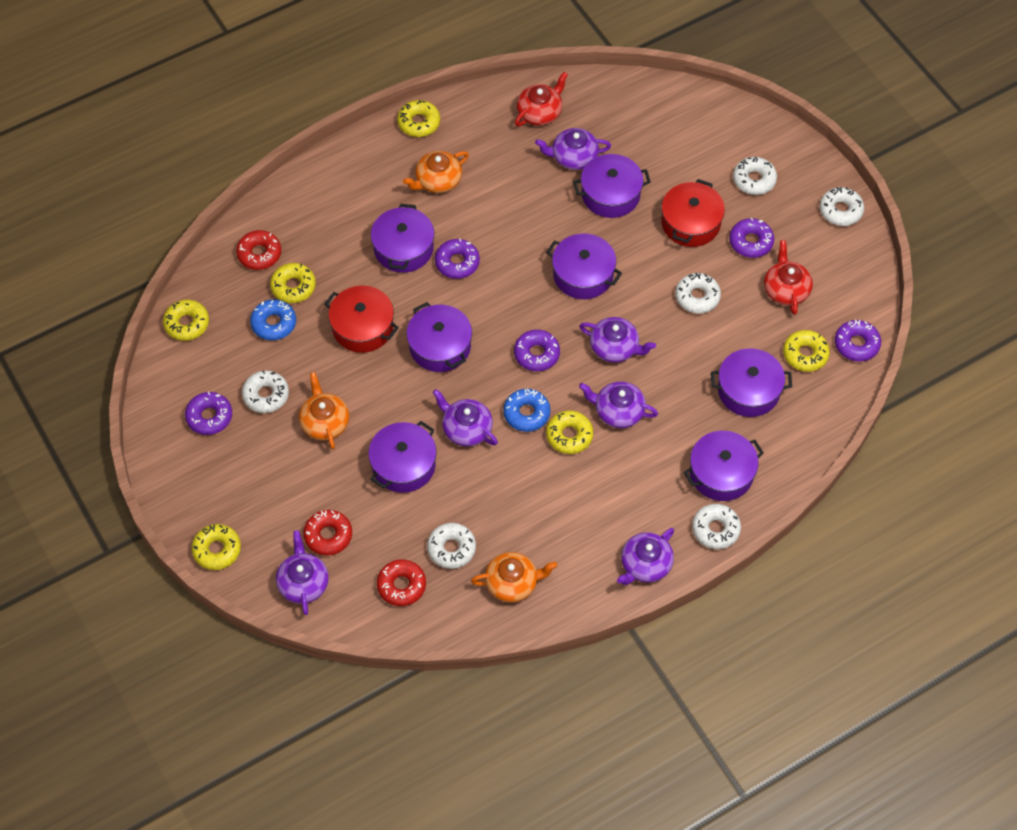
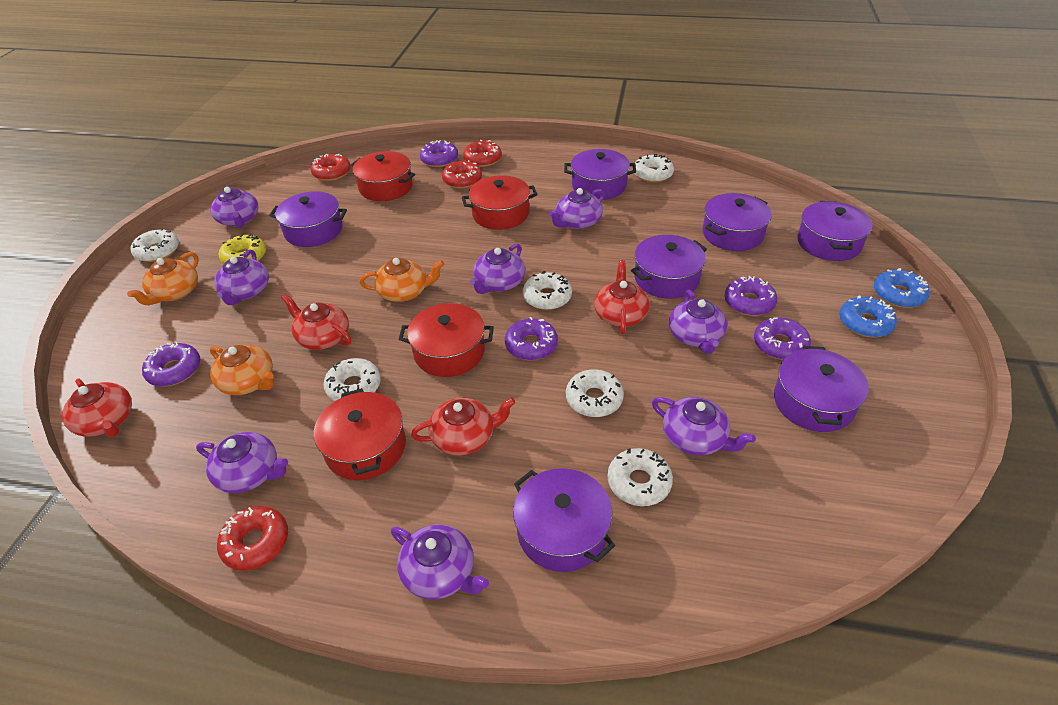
purple teapot: [276,530,329,615] [432,389,498,446] [535,128,611,170] [579,317,656,363] [579,381,658,428] [617,528,674,585] = 6 -> [196,432,288,493] [210,185,259,227] [214,250,269,305] [391,524,489,600] [470,243,525,294] [548,188,605,229] [652,397,756,455] [669,290,727,354] = 8
red donut: [236,230,281,270] [303,510,352,556] [377,560,426,606] = 3 -> [217,506,288,571] [311,154,351,181] [442,160,482,189] [463,140,502,167] = 4
red pot: [324,286,399,353] [661,179,725,247] = 2 -> [314,388,406,480] [351,151,415,201] [399,303,494,377] [462,175,537,230] = 4
red teapot: [515,72,568,126] [764,240,813,315] = 2 -> [62,379,132,437] [281,294,351,350] [411,397,515,455] [594,260,650,334] = 4
yellow donut: [163,300,209,341] [192,524,241,570] [270,263,316,303] [397,100,440,137] [546,411,593,454] [783,330,830,372] = 6 -> [219,234,266,264] = 1

